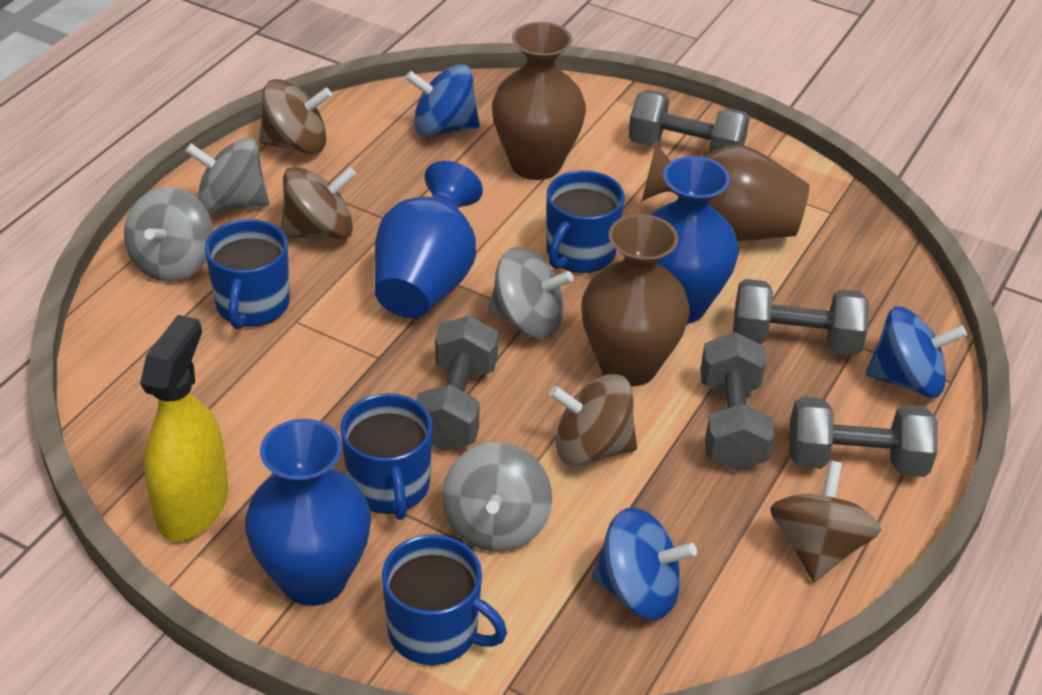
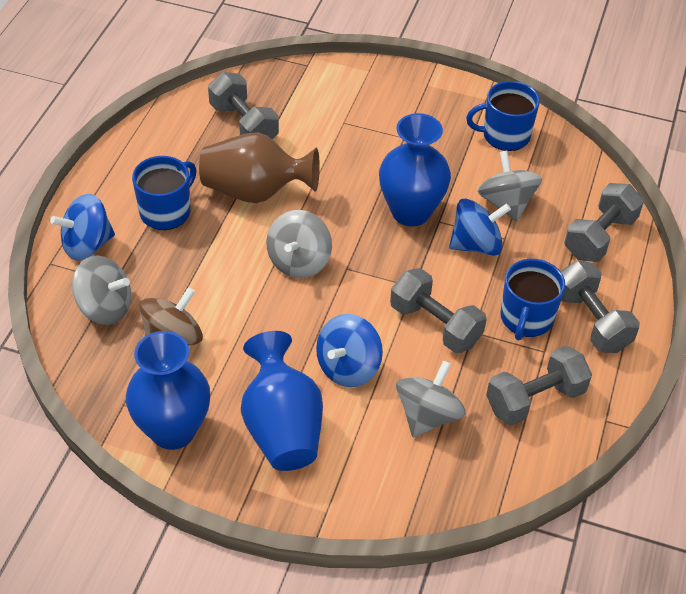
blue mug: [205,219,290,329] [340,393,433,520] [382,534,507,665] [546,170,625,273] = 4 -> [132,156,197,230] [466,81,540,151] [500,259,565,340] = 3
brown spinning top: [259,79,332,154] [281,167,357,239] [549,374,637,466] [770,461,881,582] = 4 -> [139,287,203,346] = 1
brown vase: [492,22,586,180] [581,214,690,387] [642,143,810,241] = 3 -> [199,132,320,203] = 1
yellow spray bottle: [140,315,228,541] = 1 -> none = 0

